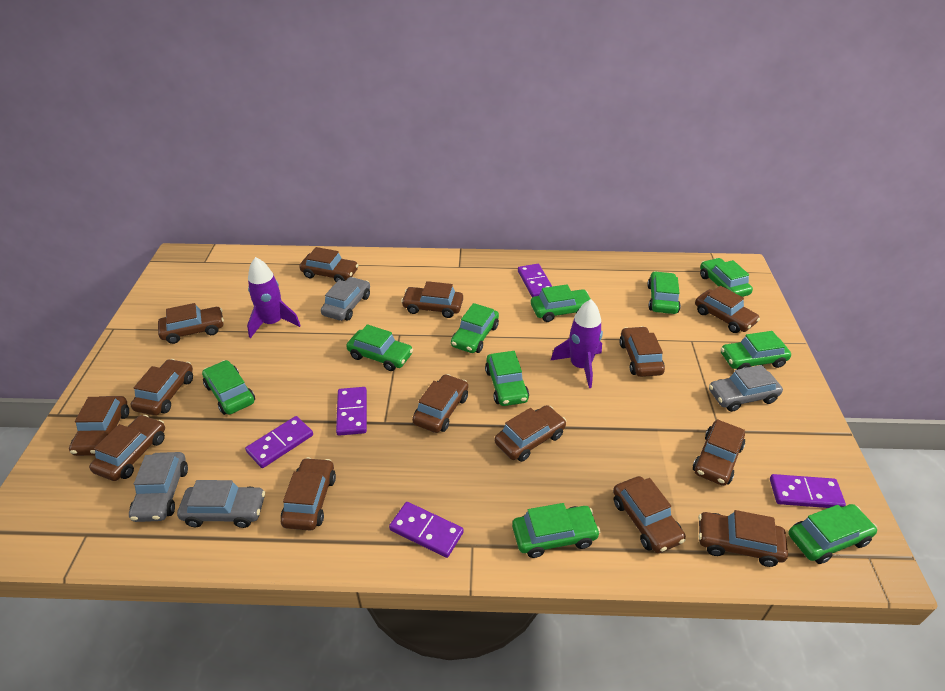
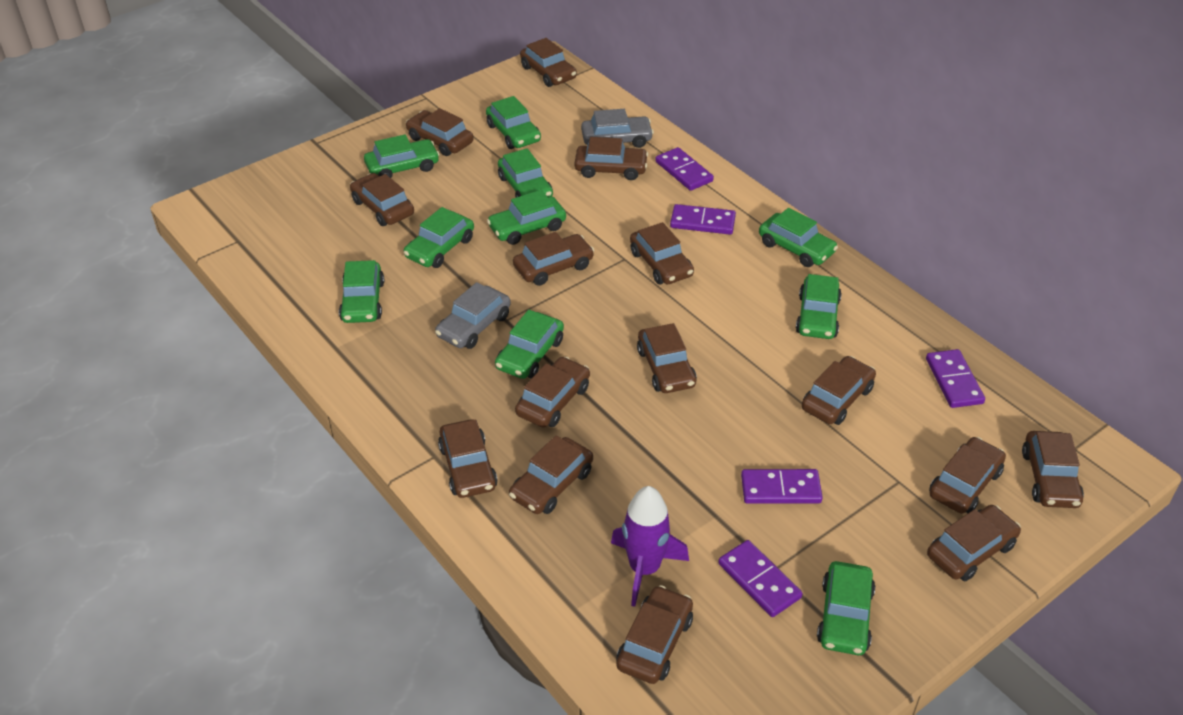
brown car: [69,396,129,456] [89,415,165,481] [130,359,193,415] [158,303,224,344] [281,457,336,531] [299,247,358,282] [401,281,463,318] [412,374,468,433] [495,405,566,462] [613,476,686,553] [619,326,665,377] [693,419,745,486] [695,286,760,333] [698,510,788,567] = 14 -> [350,173,414,226] [406,108,474,156] [438,419,498,498] [509,435,593,514] [513,232,594,286] [515,357,590,428] [520,38,577,87] [575,137,648,180] [616,585,693,684] [630,222,694,285] [637,323,697,393] [802,356,876,425] [927,505,1021,581] [929,437,1006,514] [1022,431,1084,508] = 15
grey car: [129,452,188,522] [177,480,265,528] [321,277,370,321] [709,365,783,412] = 4 -> [435,282,511,349] [581,109,654,148] = 2
purple rocket: [247,257,301,338] [551,299,603,388] = 2 -> [611,486,689,607] = 1

